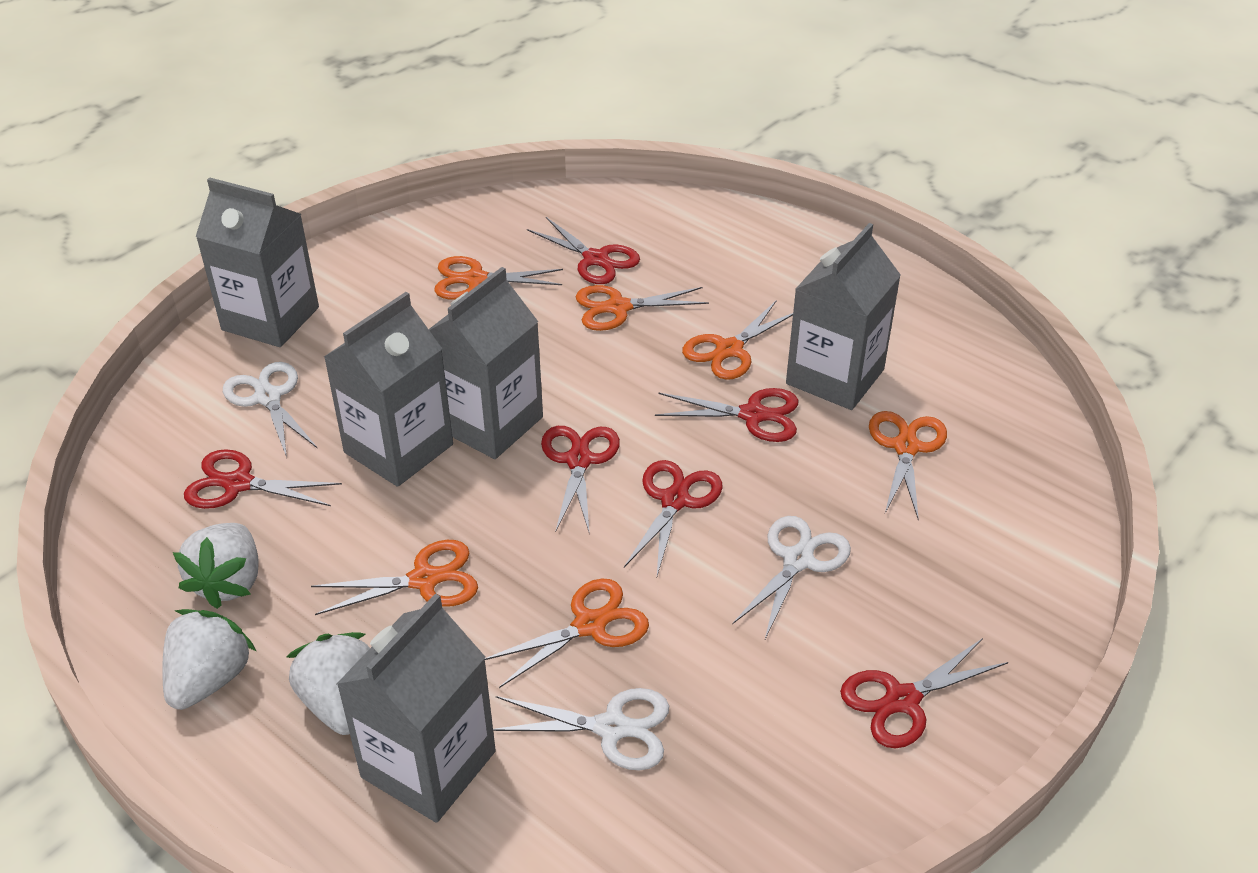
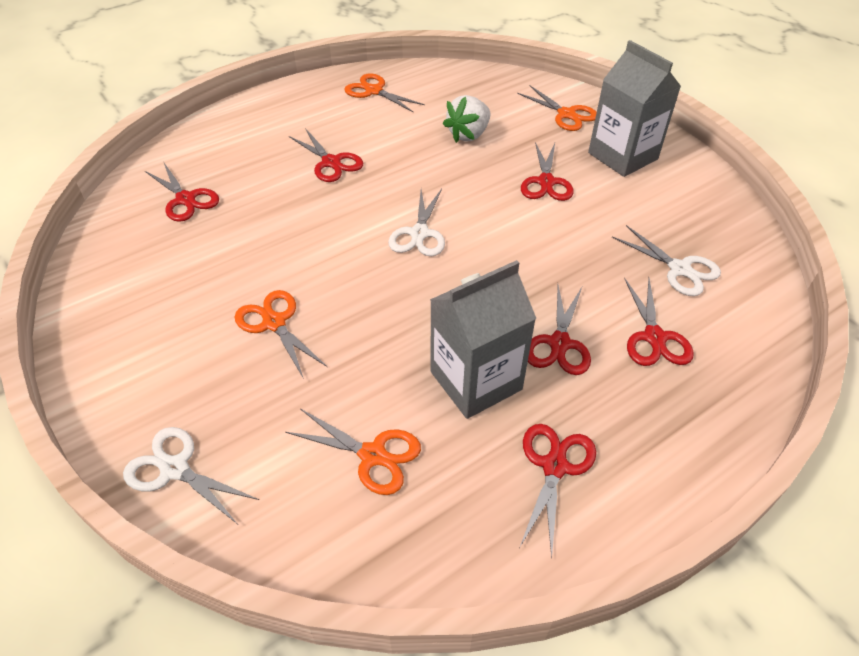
grey carton: [196,177,319,347] [324,292,453,487] [337,593,496,823] [429,267,543,459] [786,223,901,410] = 5 -> [430,260,536,419] [588,40,681,177] = 2
orange scissors: [311,540,478,615] [434,256,563,300] [485,578,649,688] [576,285,709,331] [682,300,793,380] [869,411,947,520] = 6 -> [235,290,327,379] [285,409,421,495] [344,73,425,112] [517,86,597,131] = 4
white strawberry: [162,609,257,710] [173,523,259,609] [287,632,370,735] = 3 -> [443,95,490,143] = 1

